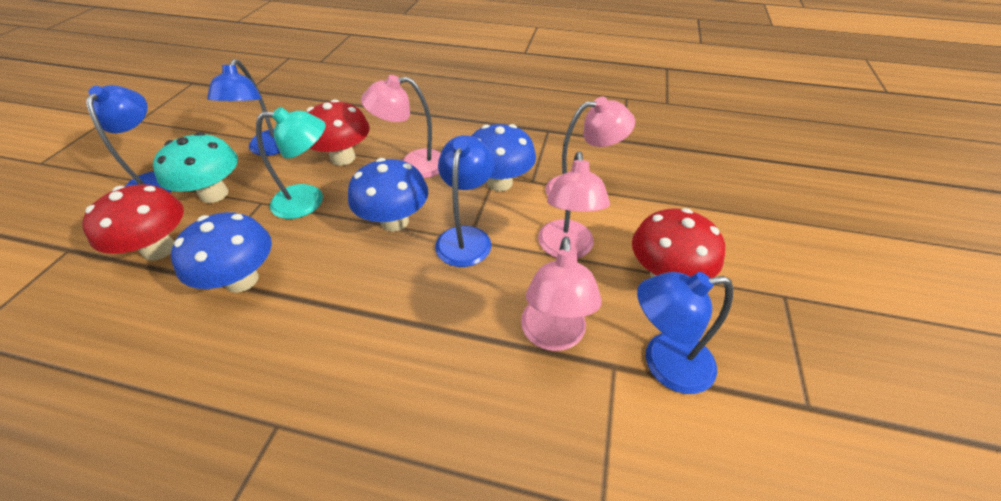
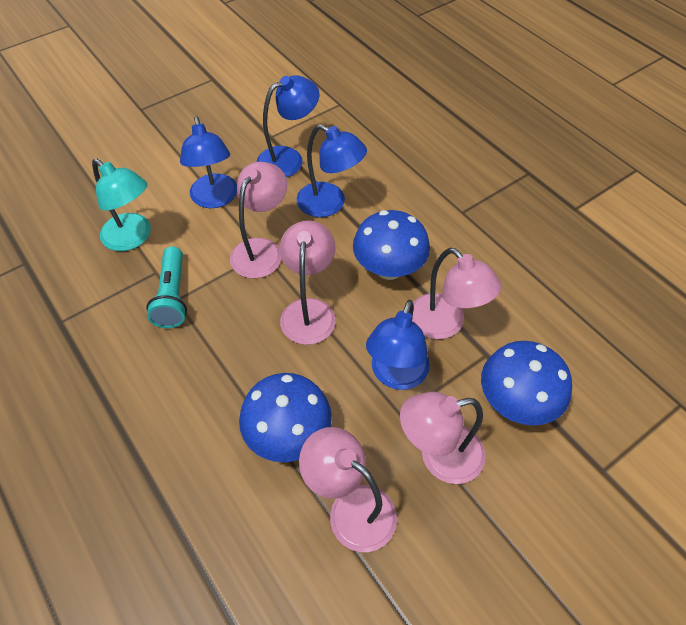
pink lamp: [361,75,441,178] [521,236,602,351] [538,151,610,258] [545,97,635,196] = 4 -> [230,162,287,278] [280,221,336,345] [299,427,397,552] [400,392,485,484] [412,248,501,339] = 5
red mushroom: [82,184,184,261] [306,99,370,166] [632,208,725,278] = 3 -> none = 0
turquoise flashlight: none = 0 -> [146,246,187,328] = 1
turquoise mushroom: [153,132,238,203] = 1 -> none = 0

